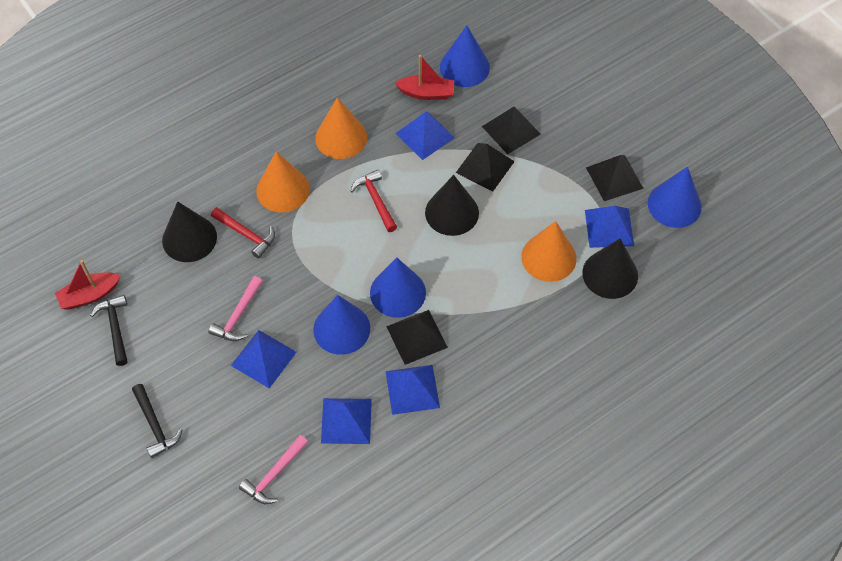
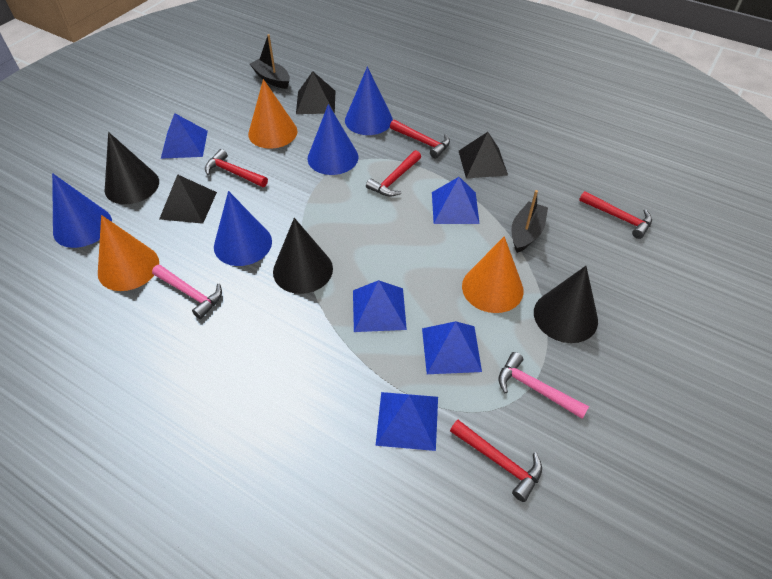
black boat: none = 0 -> [250,34,290,89] [512,190,548,253] = 2
black hammer: [90,295,128,366] [132,384,183,458] = 2 -> none = 0
black pyramid: [386,310,448,365] [456,143,515,192] [482,107,541,154] [586,155,644,201] = 4 -> [159,174,217,224] [296,71,335,114] [459,132,508,178] = 3
red boat: [55,260,121,310] [395,55,454,100] = 2 -> none = 0
red hammer: [211,207,275,259] [351,170,397,232] = 2 -> [205,149,268,187] [366,150,421,197] [390,120,450,158] [450,420,542,502] [579,191,652,239] = 5

